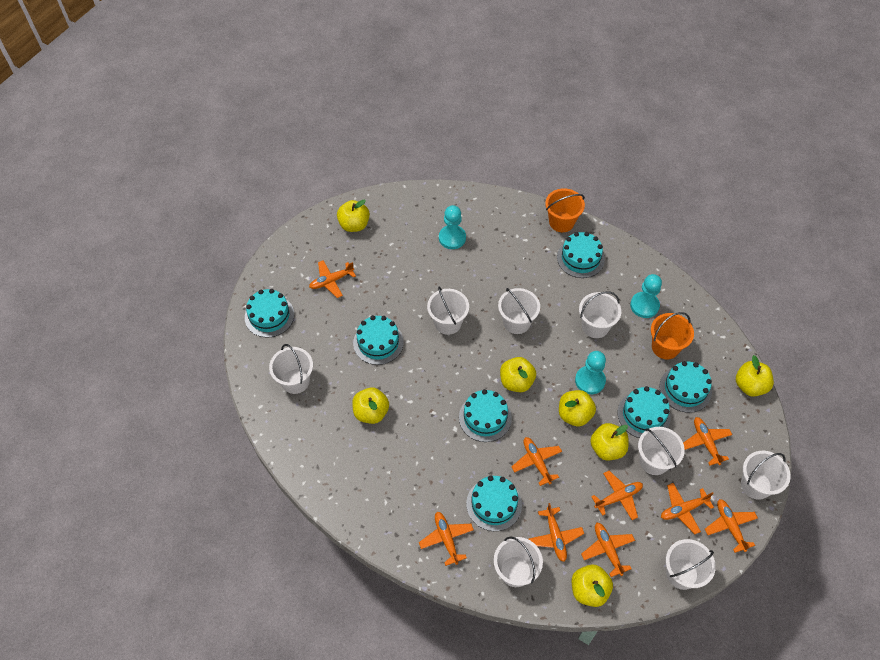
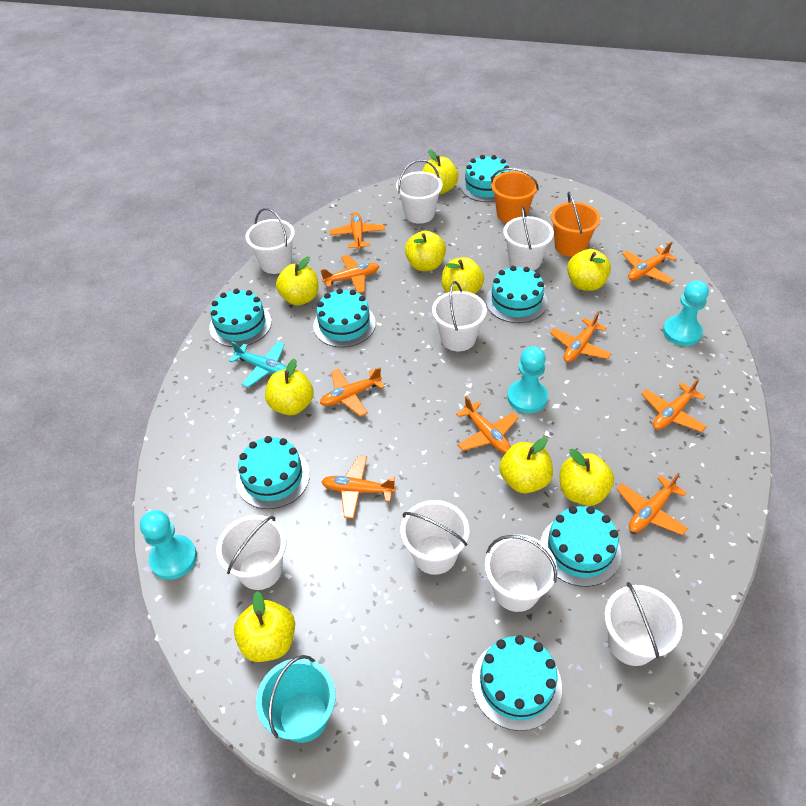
turquoise bucket: none = 0 -> [256,655,336,743] = 1
turquoise plane: none = 0 -> [229,341,287,387] = 1
yellow apple: [337,200,370,232] [352,387,389,424] [500,357,536,392] [559,390,596,426] [572,564,613,607] [590,423,629,461] [736,355,774,397] = 7 -> [234,591,295,662] [265,359,314,415] [276,256,319,305] [405,230,446,271] [422,149,458,194] [441,257,484,294] [500,437,553,493] [560,449,614,506] [567,249,611,291] = 9

